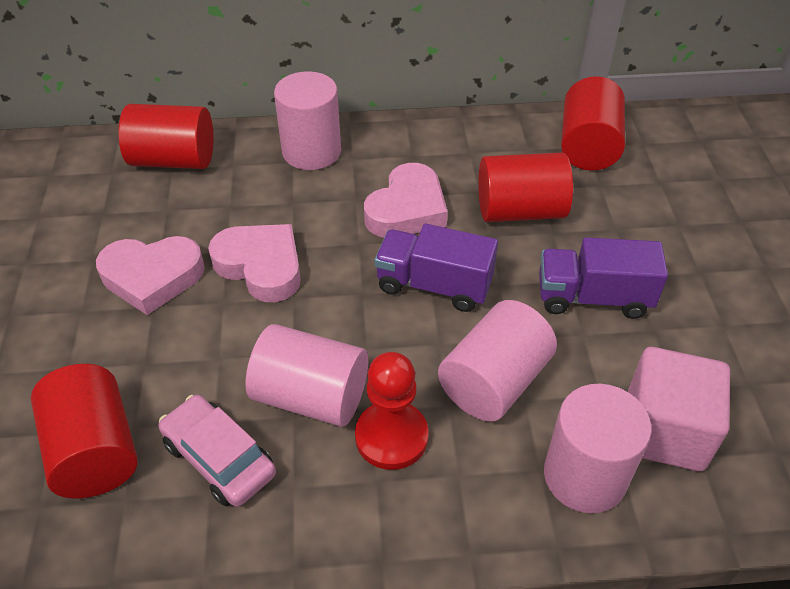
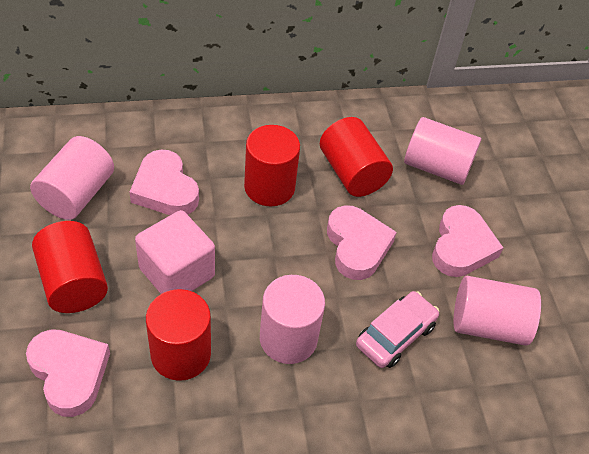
pink heart: [96,236,205,315] [208,224,301,302] [364,163,448,238] = 3 -> [26,329,110,417] [129,150,199,215] [327,205,397,280] [432,205,503,277] = 4
purple truck: [375,224,498,312] [539,237,668,319] = 2 -> none = 0
red pawn: [355,352,428,470] = 1 -> none = 0

